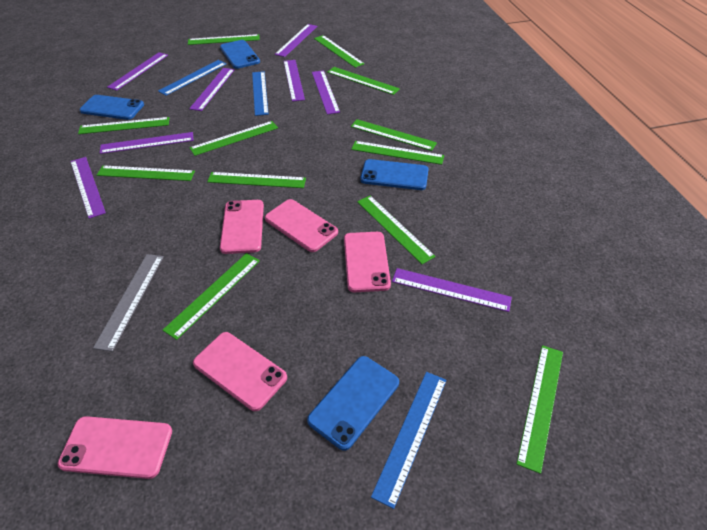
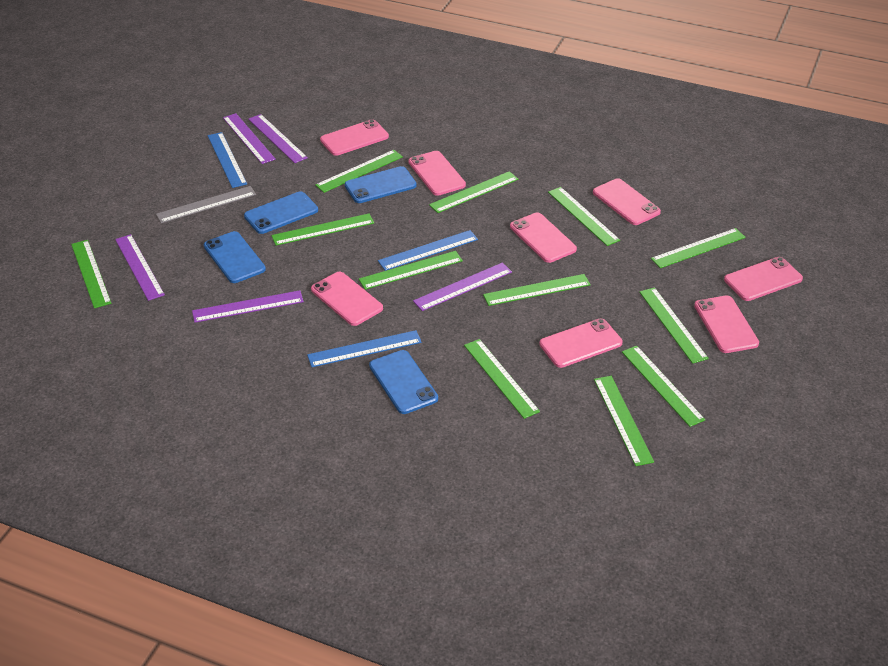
pink phone: [57,416,172,479] [193,332,287,411] [220,200,264,254] [265,199,338,252] [344,232,391,292] = 5 -> [311,272,383,326] [320,119,389,156] [409,151,466,196] [510,212,577,263] [539,319,623,368] [593,178,661,225] [694,296,759,353] [724,257,803,301] = 8
purple ruler: [70,157,106,219] [100,132,194,154] [107,52,168,91] [189,68,235,111] [275,24,317,57] [284,60,305,102] [312,70,340,115] [392,268,512,312] = 8 -> [115,234,165,301] [192,290,304,323] [223,113,276,164] [248,114,308,163] [413,262,512,311] = 5

